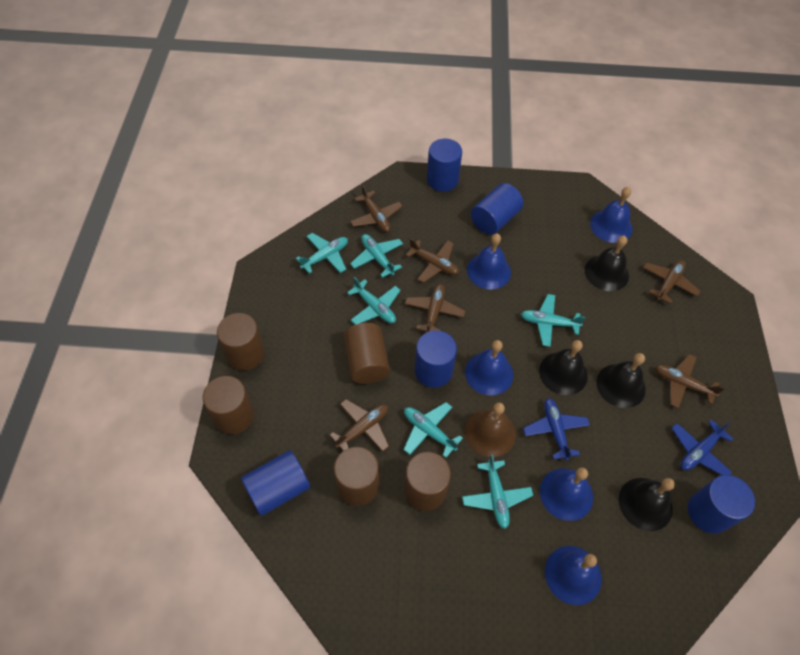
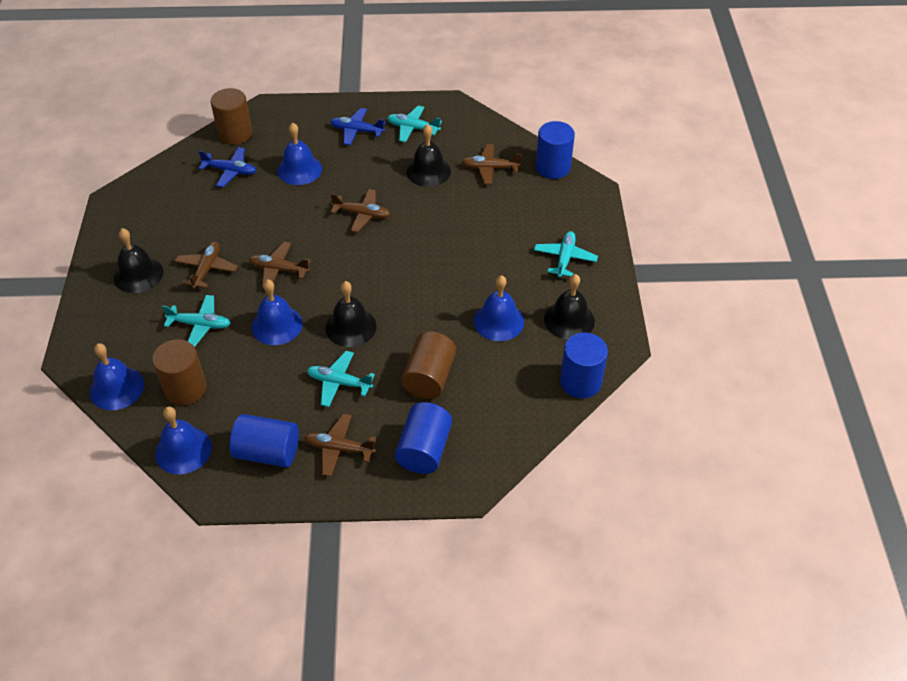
blue cylinder: [241,450,310,516] [415,330,457,388] [427,139,462,192] [471,183,523,235] [688,475,755,534] = 5 -> [230,414,299,468] [395,402,452,474] [536,121,575,179] [560,333,608,398] = 4
brown bell: [465,403,516,457] = 1 -> none = 0
brown cylinder: [203,376,254,434] [217,313,265,370] [334,447,379,506] [344,323,390,384] [405,452,451,511] = 5 -> [152,339,207,405] [211,88,252,145] [401,331,456,399] = 3
brown plane: [330,399,389,452] [350,185,403,232] [405,284,466,333] [406,238,459,283] [643,260,701,304] [655,354,725,408] = 6 -> [175,241,238,289] [249,242,311,288] [304,414,376,477] [331,189,391,232] [462,144,521,184] = 5
turquoise plane: [296,233,348,274] [347,277,401,325] [350,234,403,278] [403,402,463,458] [462,454,533,529] [521,294,586,347] = 6 -> [162,295,230,347] [307,351,375,407] [387,106,442,142] [534,231,598,278] = 4

